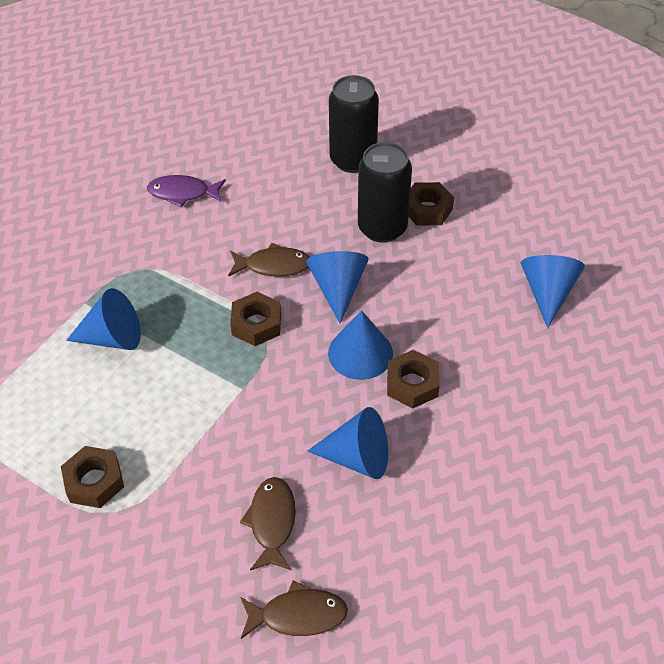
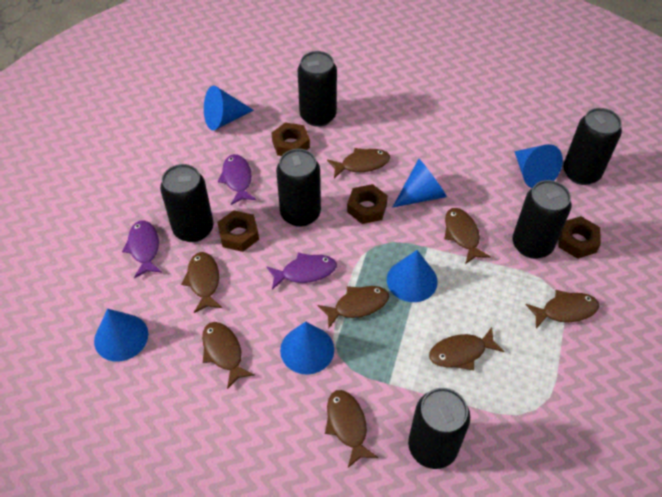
black can: [329,75,379,173] [358,142,412,243] = 2 -> [160,164,214,242] [276,149,321,227] [298,51,337,127] [408,388,470,469] [512,180,571,259] [563,108,622,185] = 6
blue cone: [66,288,141,350] [306,251,369,324] [308,407,388,479] [328,310,393,380] [521,255,585,328] = 5 -> [94,309,148,362] [204,85,254,130] [280,322,334,375] [387,250,438,302] [393,159,447,207] [514,144,563,188] = 6
brown fish: [228,243,310,277] [240,477,296,571] [240,581,348,639] = 3 -> [181,252,222,313] [202,322,255,389] [318,286,389,328] [325,390,378,468] [327,148,390,178] [429,327,504,370] [445,208,491,264] [525,290,599,328] = 8
purple fish: [147,175,226,207] = 1 -> [122,221,162,278] [218,154,256,205] [266,253,337,290] = 3

